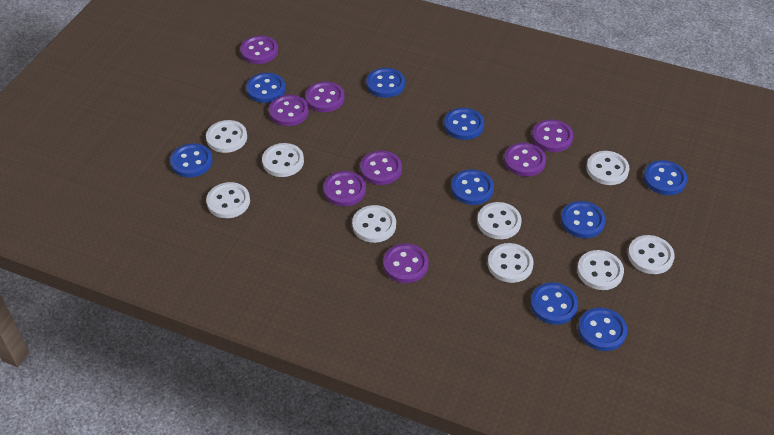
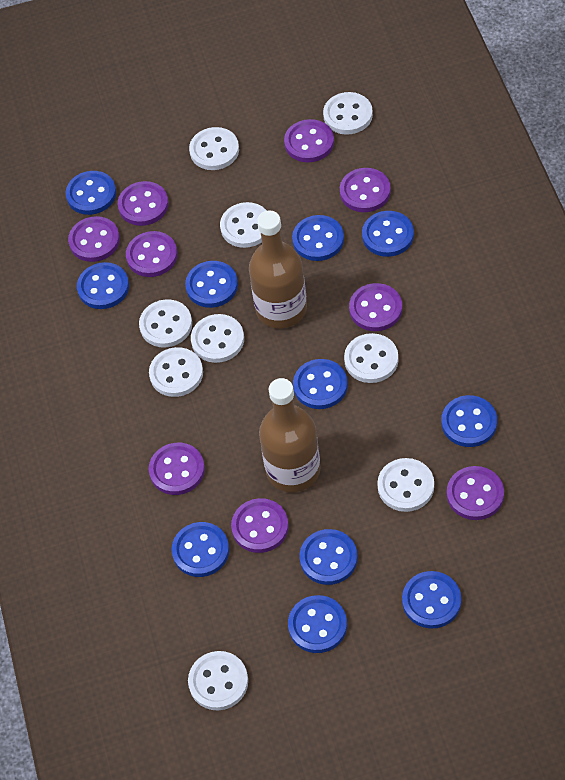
blue button: [170,143,213,177] [246,73,286,103] [366,68,405,98] [444,108,484,140] [451,169,494,205] [530,282,578,325] [561,201,606,238] [578,307,627,351] [643,160,687,195] = 9 -> [66,171,116,215] [77,262,129,309] [172,522,229,577] [185,261,238,308] [288,595,347,653] [292,215,344,261] [293,359,348,409] [300,529,358,585] [362,211,414,257] [402,571,461,629] [441,395,497,447] = 11
brown bottle: none = 0 -> [249,210,307,328] [259,378,321,492] = 2
purple button: [240,36,278,64] [269,95,309,126] [305,82,345,112] [323,171,366,206] [360,151,402,185] [383,243,429,283] [504,143,546,177] [532,119,573,152] = 8 -> [68,216,120,262] [118,181,169,226] [126,231,178,277] [149,443,205,495] [231,498,289,553] [284,119,334,162] [340,168,391,212] [349,283,402,331] [447,466,504,520] = 9

